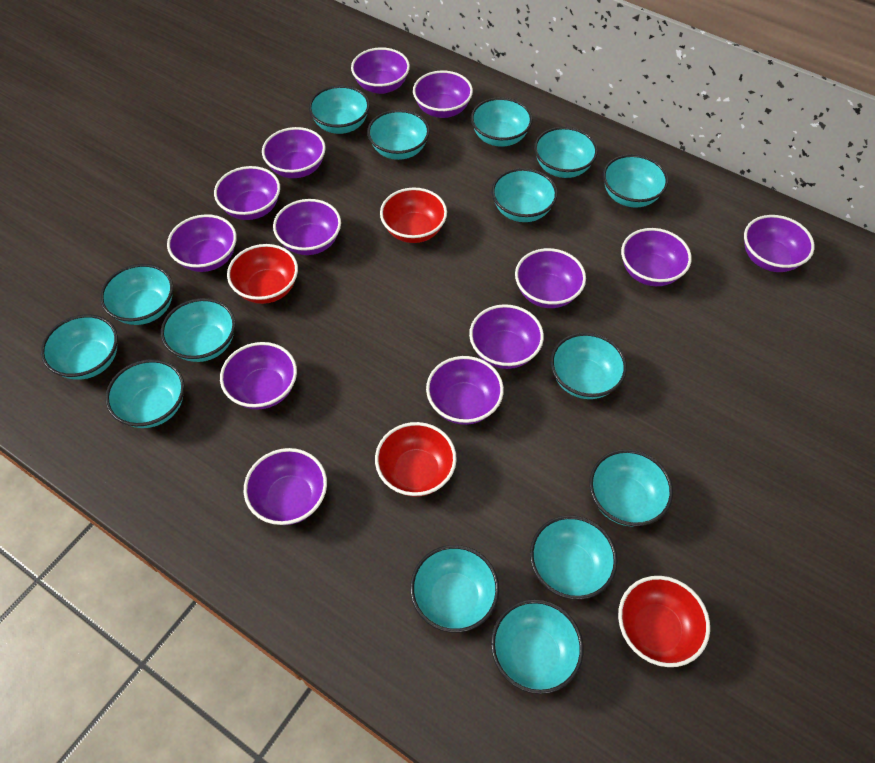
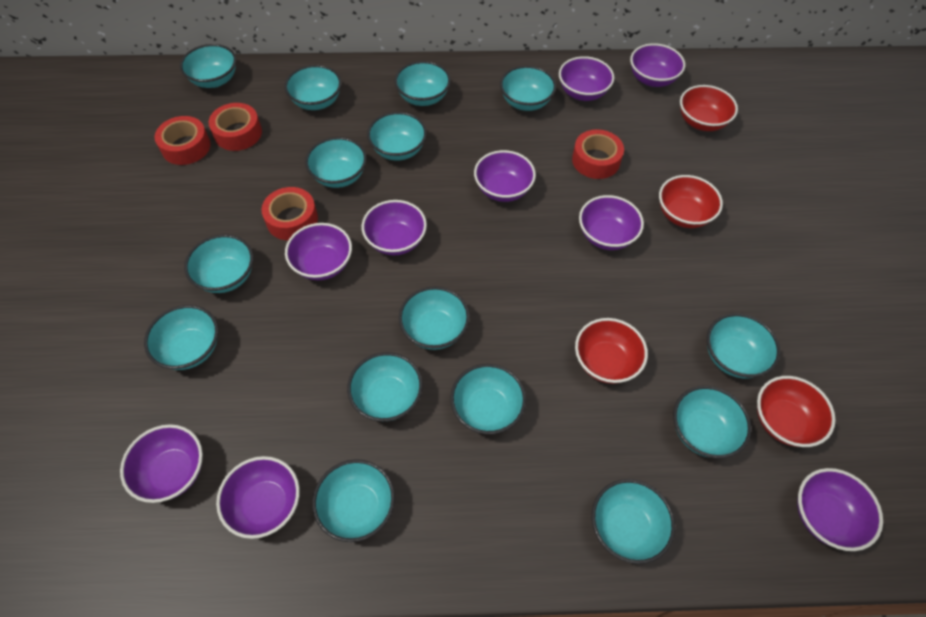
purple bowl: [167,214,237,272] [214,166,280,220] [220,342,297,410] [244,448,327,525] [262,127,326,178] [273,199,341,255] [351,47,410,94] [413,70,473,118] [426,356,504,425] [469,304,544,369] [515,248,586,308] [621,228,692,286] [744,215,815,272] = 13 -> [120,424,203,503] [216,456,300,539] [285,223,352,280] [361,200,427,255] [474,150,536,202] [559,56,614,101] [579,195,644,250] [630,43,685,87] [797,468,883,551] = 9
red tape: none = 0 -> [155,116,211,165] [208,103,262,151] [261,187,318,240] [572,129,624,179] = 4

